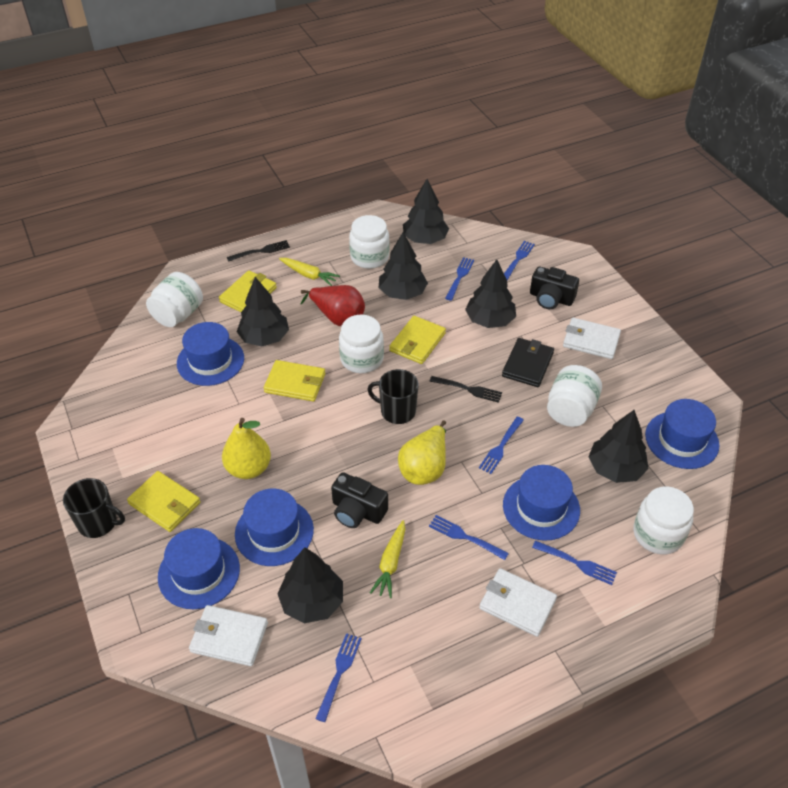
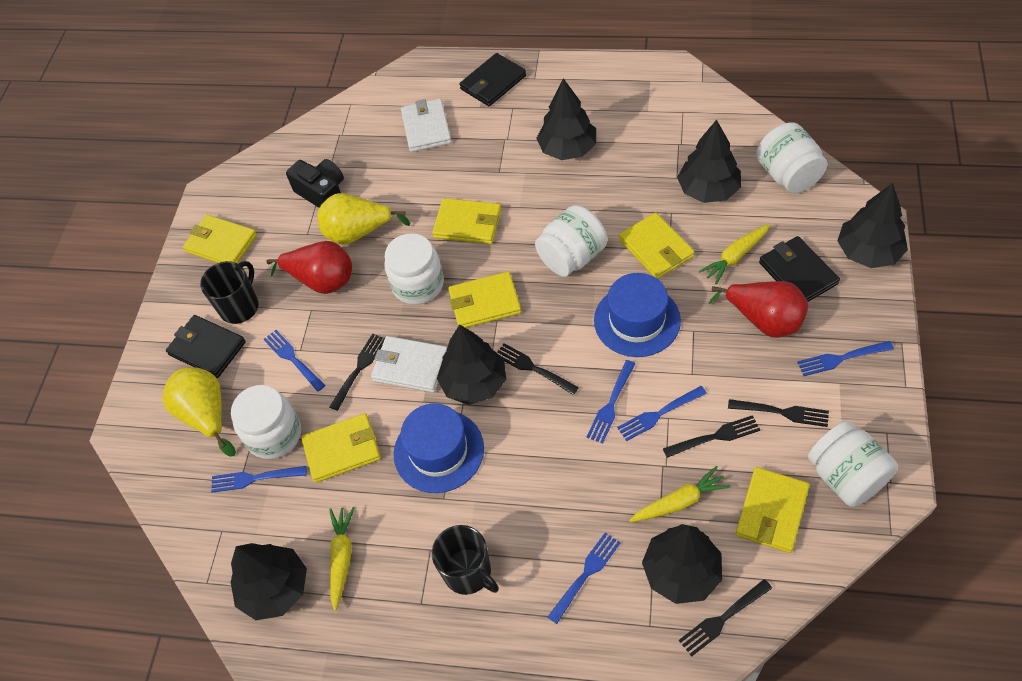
black camera: [331,472,388,528] [530,266,579,309] = 2 -> [286,159,344,208] = 1
black fork: [227,240,290,262] [429,376,502,403] = 2 -> [330,334,385,411] [497,343,579,395] [663,415,760,458] [679,579,772,657] [728,399,829,427] = 5
black wallet: [502,338,554,387] = 1 -> [166,315,246,378] [459,53,526,106] [759,236,840,302] = 3
blue hat: [158,528,240,609] [177,322,244,386] [235,488,314,566] [503,465,580,541] [645,399,720,469] = 5 -> [394,403,484,493] [594,273,681,357] = 2
red pear: [301,285,365,326] = 1 -> [266,241,352,294] [709,281,808,337] = 2
white wallet: [189,605,268,666] [479,568,557,637] [563,318,621,359] = 3 -> [371,336,447,393] [401,99,452,152] = 2
yellow carrot: [279,258,340,286] [370,520,405,598] = 2 -> [329,507,355,611] [629,466,730,522] [699,224,770,284] = 3
yellow wallet: [127,471,201,532] [219,270,277,312] [264,360,325,402] [389,316,446,364] = 4 -> [183,215,257,263] [301,413,381,483] [432,198,501,244] [448,271,521,328] [619,212,695,279] [735,467,810,553] = 6

